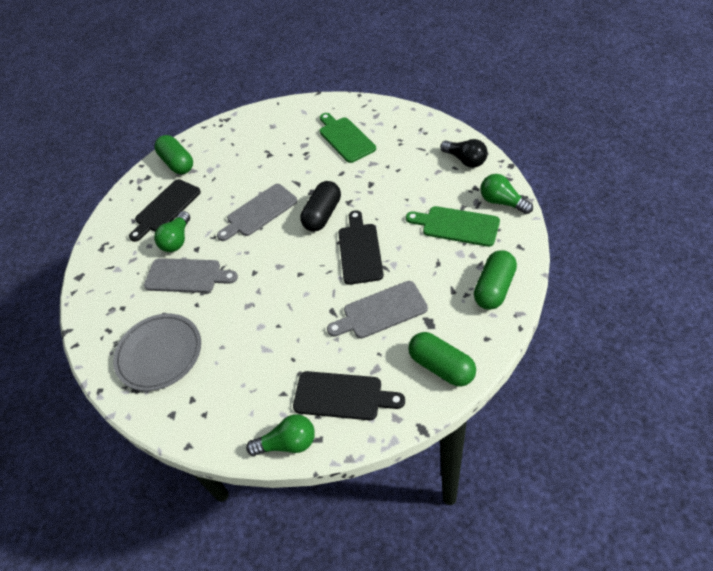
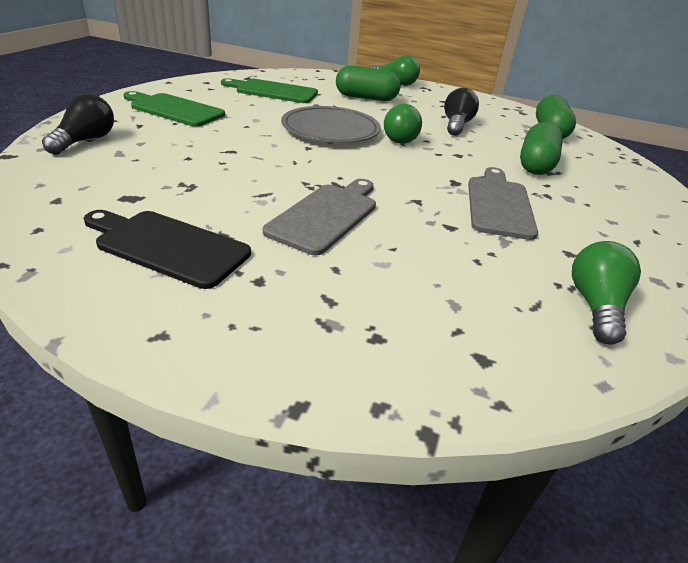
black capsule: [300,181,341,231] = 1 -> none = 0
black cutting board: [129,179,201,242] [293,371,405,420] [338,210,384,285] = 3 -> [84,210,251,289] = 1
black light bulb: [440,139,488,168] = 1 -> [42,93,114,155] [444,88,479,136] = 2
grey cutting board: [144,258,238,293] [217,184,297,241] [327,281,428,338] = 3 -> [263,179,376,255] [468,167,538,240] = 2

